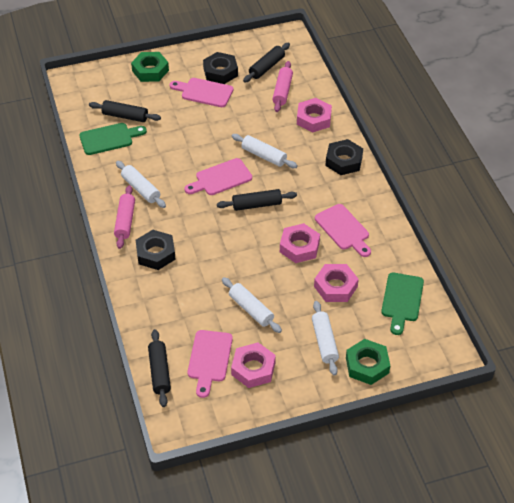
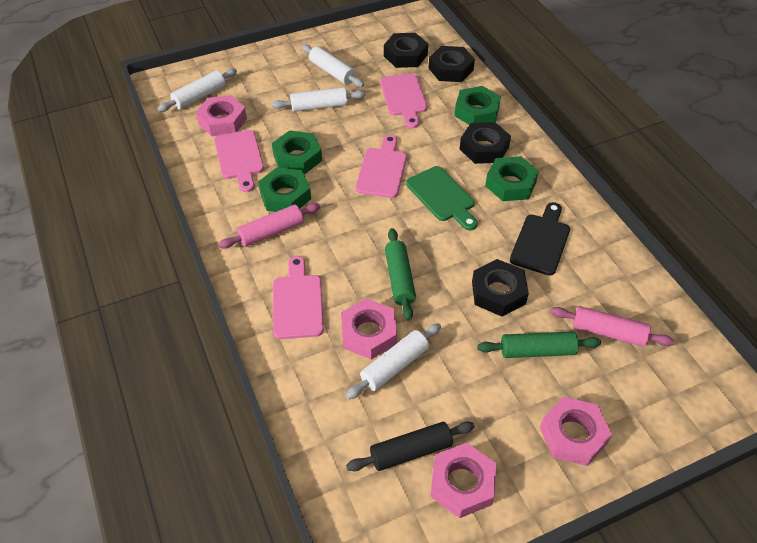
black cutting board: none = 0 -> [510,202,570,276] = 1
black nut: [136,230,176,270] [203,52,238,84] [325,139,363,175] = 3 -> [384,33,428,68] [429,46,475,82] [460,122,511,164] [472,259,529,317] = 4
black rolling pin: [89,100,161,122] [148,329,171,407] [217,189,297,211] [243,43,290,82] = 4 -> [346,421,475,471] = 1
green cutting board: [79,123,147,155] [381,273,424,335] = 2 -> [406,166,478,230] = 1
green nut: [131,52,169,82] [346,339,390,385] = 2 -> [258,167,311,212] [272,130,322,174] [454,86,501,125] [485,156,539,201] = 4
green rolling pin: none = 0 -> [385,228,416,321] [477,331,601,358] = 2

